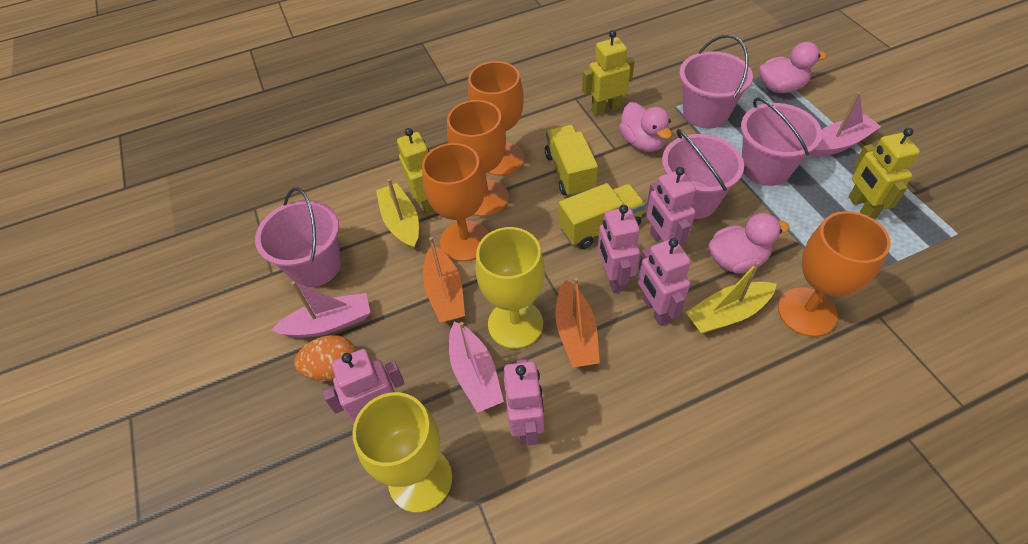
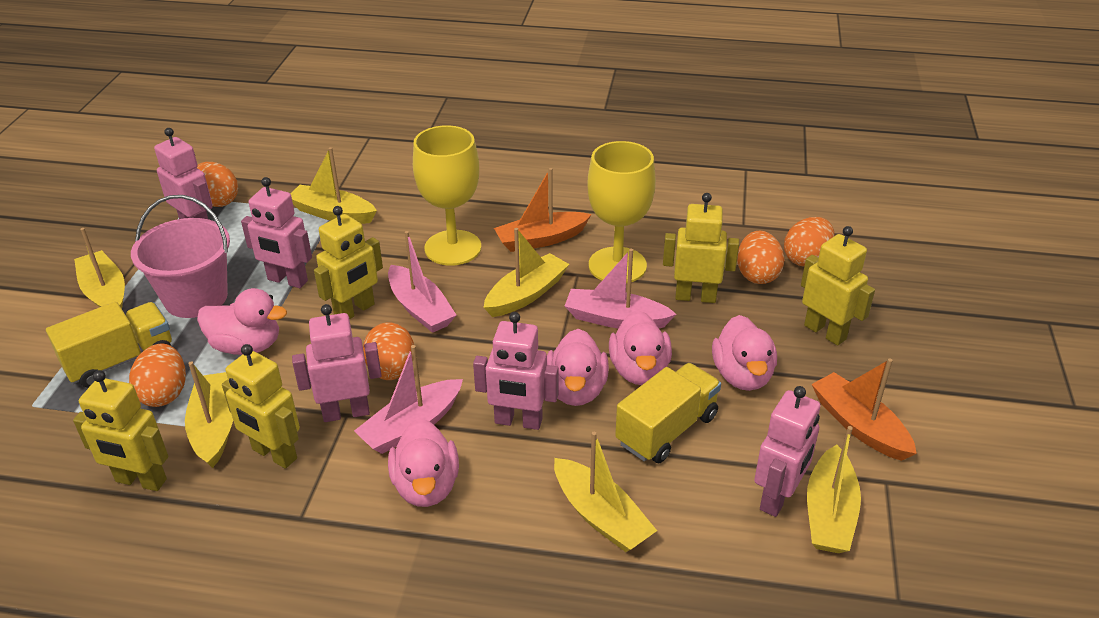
orange egg: [294,335,356,381] = 1 -> [129,344,186,407] [197,162,238,207] [363,322,414,380] [737,231,784,284] [784,217,835,266] = 5
orange goblet: [422,143,489,262] [447,100,509,217] [468,61,524,176] [778,211,891,337] = 4 -> none = 0
pink bucket: [255,188,341,287] [662,129,744,219] [680,34,753,129] [741,97,822,186] = 4 -> [131,195,230,318] = 1
pink duck: [619,102,672,152] [708,213,789,273] [759,42,827,93] = 3 -> [197,288,287,355] [388,418,459,507] [547,329,609,406] [609,310,672,385] [712,315,777,391] = 5
yellow boat: [376,179,419,250] [686,261,777,334] = 2 -> [74,228,125,309] [185,361,233,468] [290,147,377,224] [483,228,569,317] [554,432,657,552] [807,426,861,553] = 6
yellow robot: [397,128,436,216] [582,30,634,116] [849,128,920,219] = 3 -> [73,370,169,491] [222,344,300,469] [314,206,383,319] [663,193,739,303] [801,226,875,346] = 5

